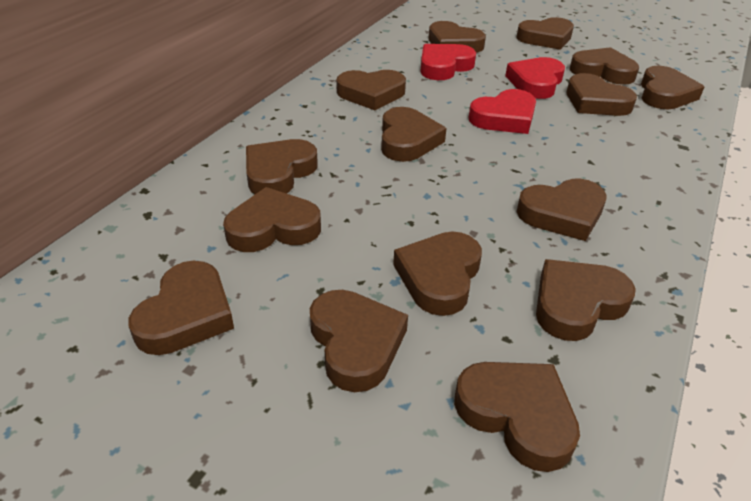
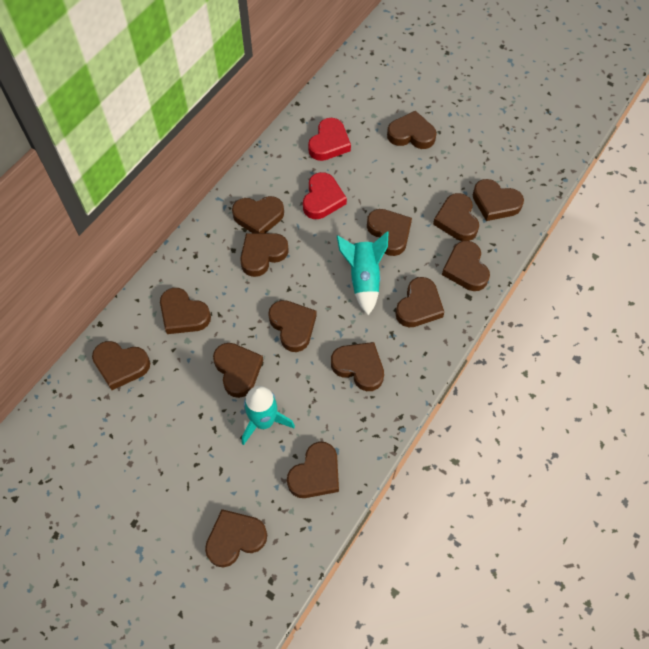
red heart: [420,44,476,80] [469,89,536,134] [505,57,565,99] = 3 -> [303,172,347,219] [308,118,351,161] = 2
turquoise rocket: none = 0 -> [242,386,295,445] [337,231,389,315] = 2

